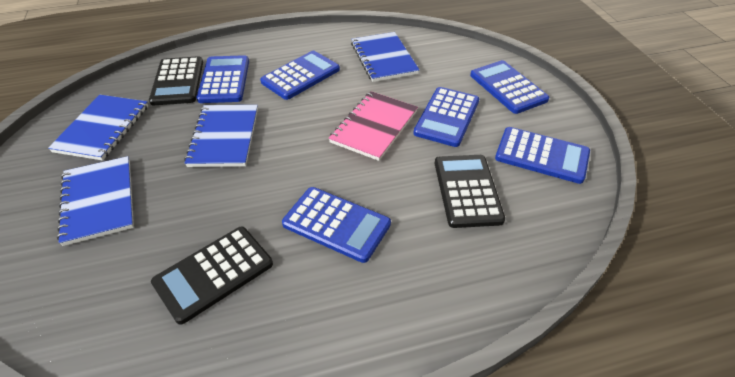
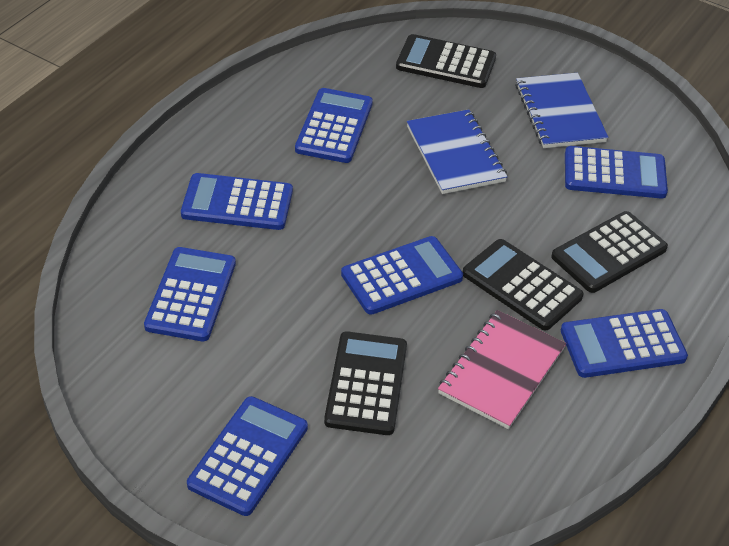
black calculator: [149,56,203,105] [151,227,273,325] [435,155,505,228] = 3 -> [324,331,407,435] [396,34,496,88] [463,239,583,330] [551,211,668,293] = 4
blue calculator: [196,55,249,103] [260,51,340,100] [282,187,391,263] [413,87,479,147] [470,60,549,114] [495,127,590,184] = 6 -> [144,247,236,341] [181,173,293,230] [187,396,308,516] [295,88,373,163] [341,236,463,315] [561,309,688,378] [565,146,668,198] = 7
blue notebook: [48,95,148,161] [57,156,134,246] [184,105,258,167] [351,32,419,82] = 4 -> [407,109,508,194] [515,73,608,148] = 2

